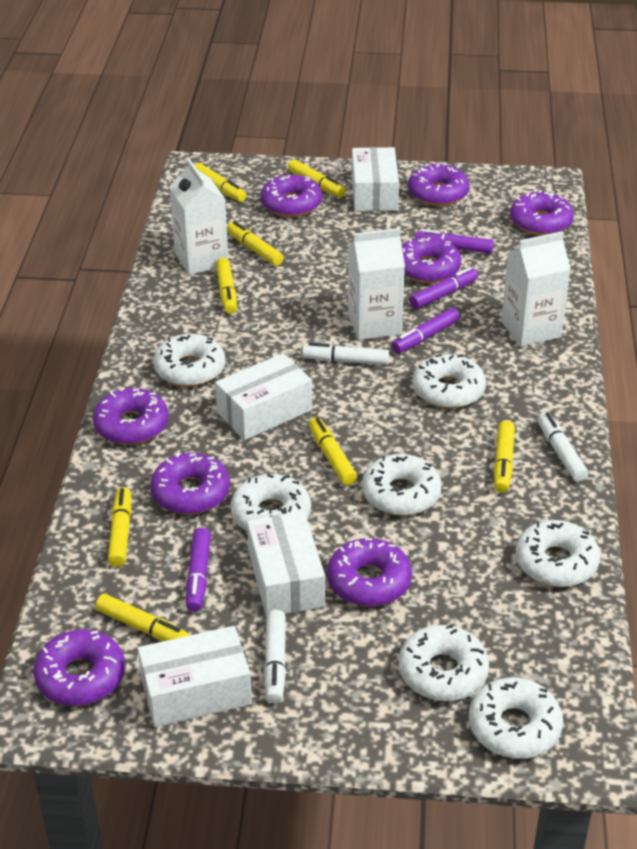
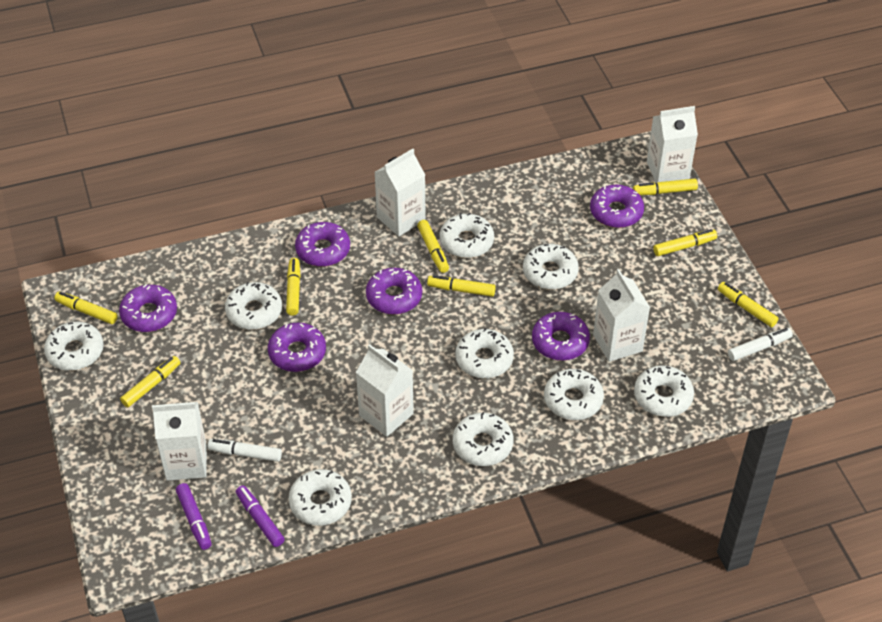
purple donut: [33,629,125,706] [93,387,169,445] [150,453,230,514] [260,175,322,217] [327,538,412,607] [402,237,461,283] [408,163,469,206] [510,190,574,235] = 8 -> [119,284,177,332] [268,323,326,372] [295,222,350,267] [366,268,422,315] [532,312,590,361] [590,185,644,228] = 6
purple marker: [186,528,211,612] [392,307,460,353] [409,267,478,309] [415,229,494,254] = 4 -> [176,483,212,550] [236,485,285,547] = 2
white box: [138,626,252,727] [215,353,312,440] [247,511,325,617] [352,147,399,211] = 4 -> none = 0
white carton: [169,159,228,275] [348,228,405,340] [501,231,571,347] = 3 -> [152,402,207,481] [356,344,414,437] [375,149,426,236] [593,269,650,362] [647,106,698,183] = 5
white donut: [153,334,225,387] [231,474,311,531] [362,454,442,516] [399,624,489,701] [413,354,486,409] [469,678,563,759] [515,520,600,587] = 7 -> [44,322,104,371] [225,282,282,330] [289,469,352,526] [440,213,494,258] [453,412,514,466] [455,328,514,378] [523,244,579,290] [544,369,604,420] [634,366,694,417] = 9
white marker: [264,610,286,703] [302,343,389,365] [538,412,588,482] = 3 -> [207,439,282,462] [728,328,793,361] = 2

